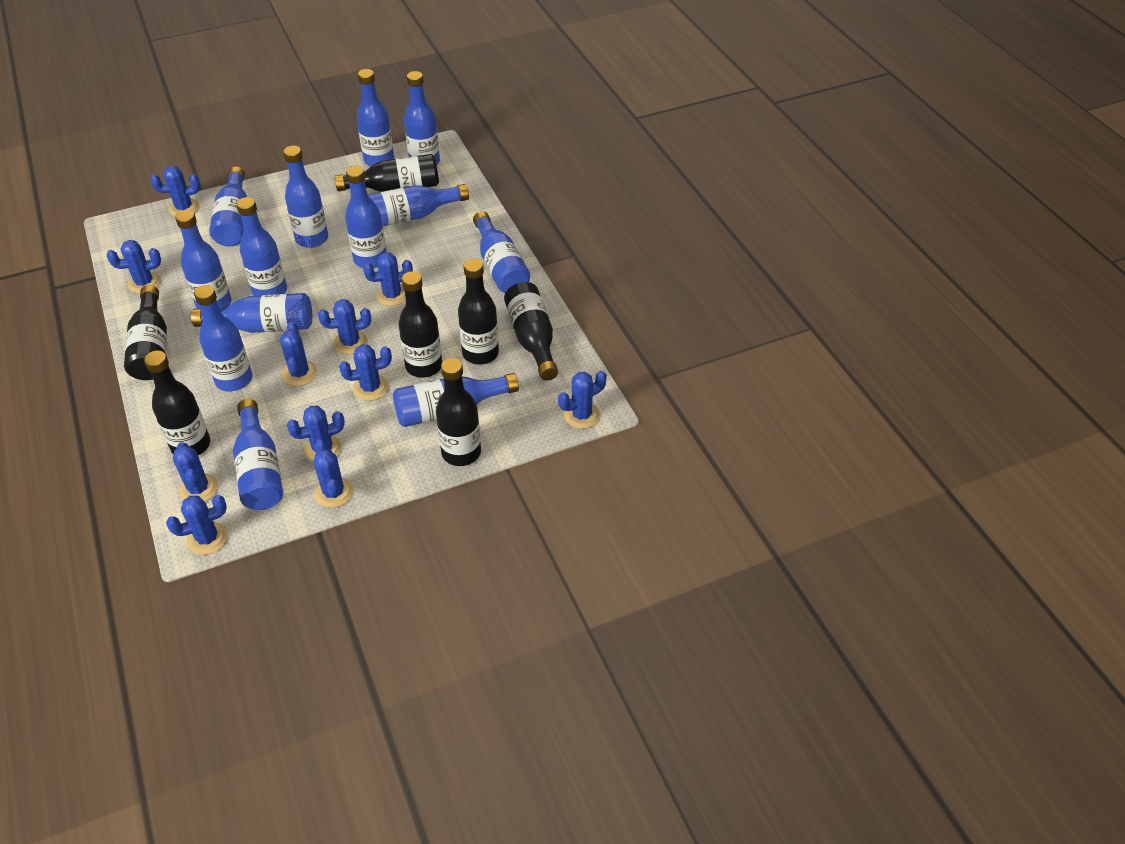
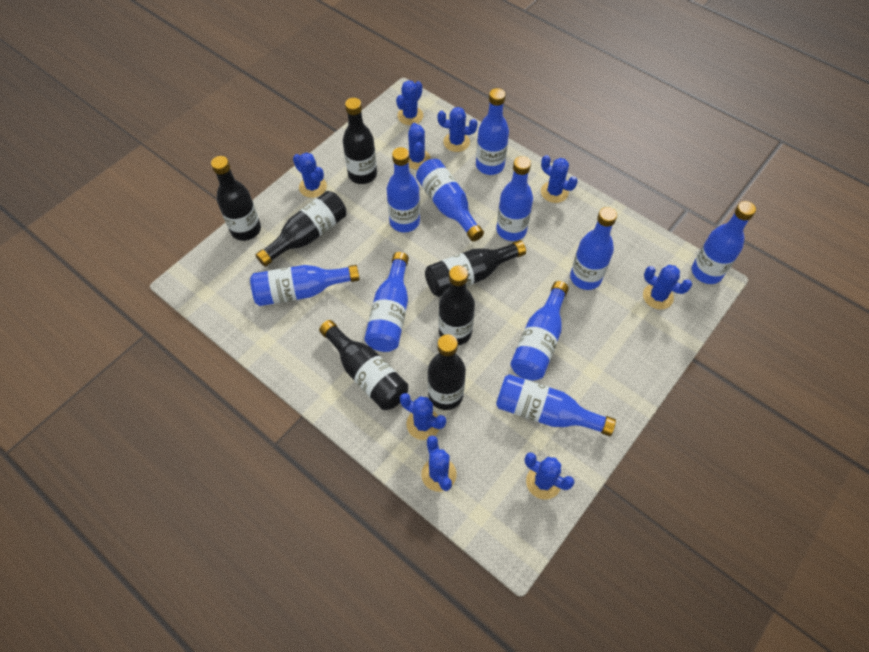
blue bottle: [175,210,232,309] [191,293,312,333] [194,285,252,391] [209,167,247,246] [233,399,283,510] [236,197,287,296] [283,146,328,248] [345,166,387,268] [357,69,394,166] [368,184,469,226] [393,373,519,427] [404,71,440,165] [473,211,530,293] = 13 -> [250,265,360,306] [364,252,409,352] [387,147,420,232] [416,159,484,242] [476,88,509,175] [496,156,533,241] [496,374,616,436] [510,281,569,380] [570,207,617,290] [692,201,756,284] = 10
blue cactus: [107,240,161,294] [150,166,200,216] [166,495,228,555] [173,442,218,502] [280,322,317,386] [287,406,345,462] [314,440,353,508] [318,299,371,355] [339,344,392,401] [363,252,413,306] [558,370,607,429] = 11 -> [293,152,327,198] [396,80,423,125] [400,393,446,440] [408,123,431,169] [421,435,457,492] [438,107,478,152] [525,452,575,500] [541,155,578,203] [643,265,692,309] = 9

